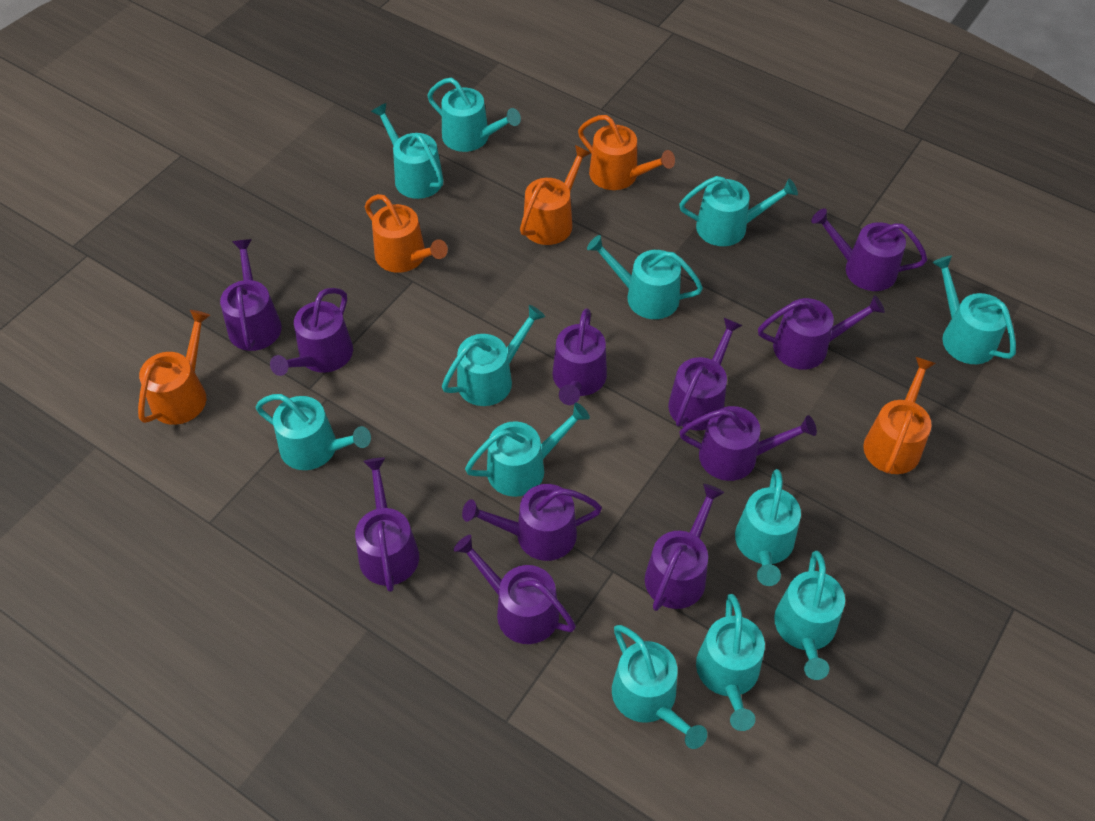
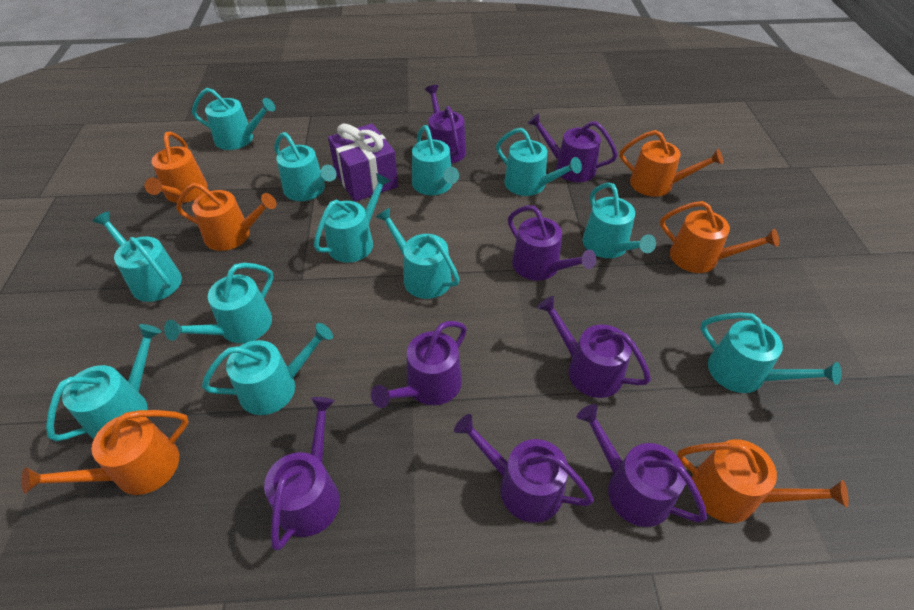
orange watering can: [138,310,210,425] [365,194,448,273] [520,145,591,245] [578,115,675,190] [863,357,936,474] = 5 -> [21,410,189,495] [145,132,208,203] [176,183,276,251] [620,130,723,197] [660,201,779,273] [677,439,849,523] = 6
purple gift: none = 0 -> [328,123,398,202] = 1
purple watering can: [220,239,282,351] [270,288,353,376] [355,458,419,592] [454,535,576,644] [462,484,602,561] [552,308,607,405] [645,484,724,611] [668,318,743,431] [679,406,817,481] [758,295,885,370] [811,208,927,291] = 11 -> [264,397,340,551] [371,321,467,408] [425,85,466,164] [454,414,594,523] [508,205,596,281] [527,113,617,182] [537,296,651,398] [577,404,707,527] = 8

